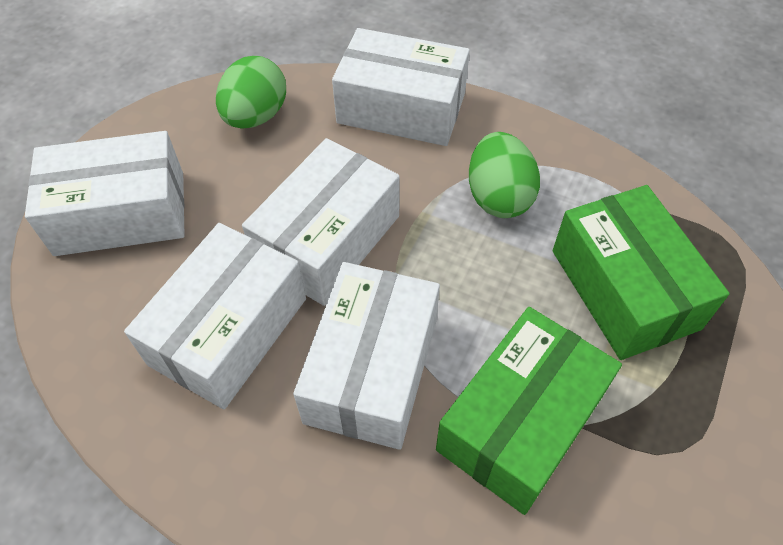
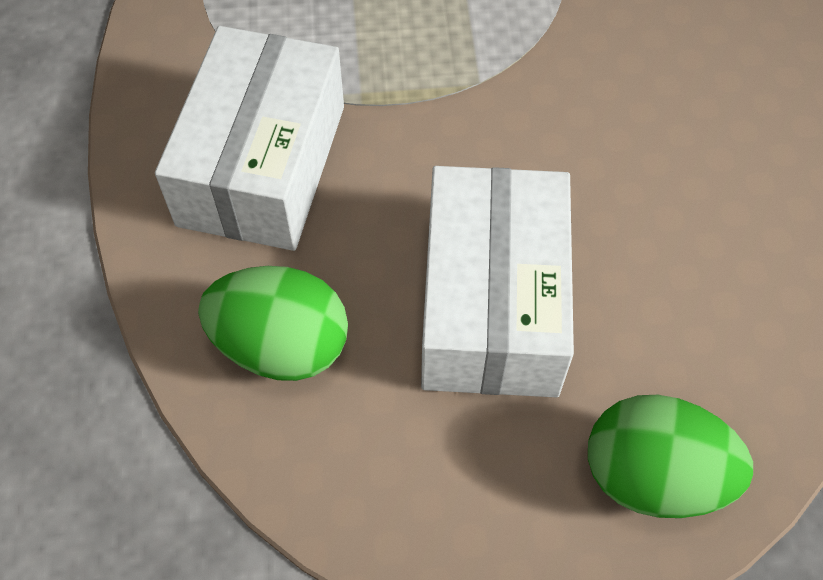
green box: [436,307,622,515] [553,185,730,360] = 2 -> none = 0
white box: [25,131,185,256] [124,223,306,409] [242,138,400,306] [293,262,440,450] [332,28,470,146] = 5 -> [155,26,344,251] [421,166,574,398] = 2

